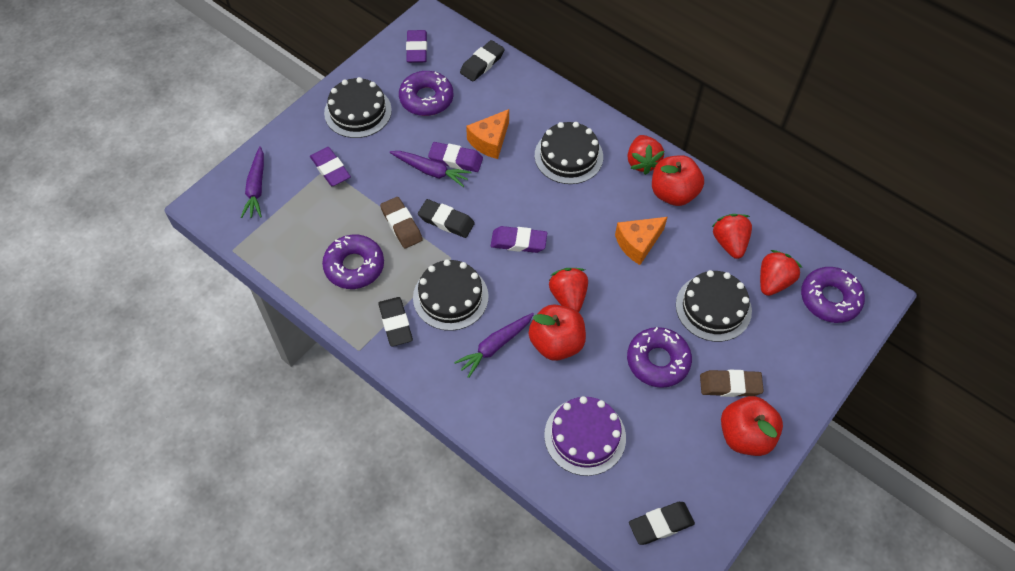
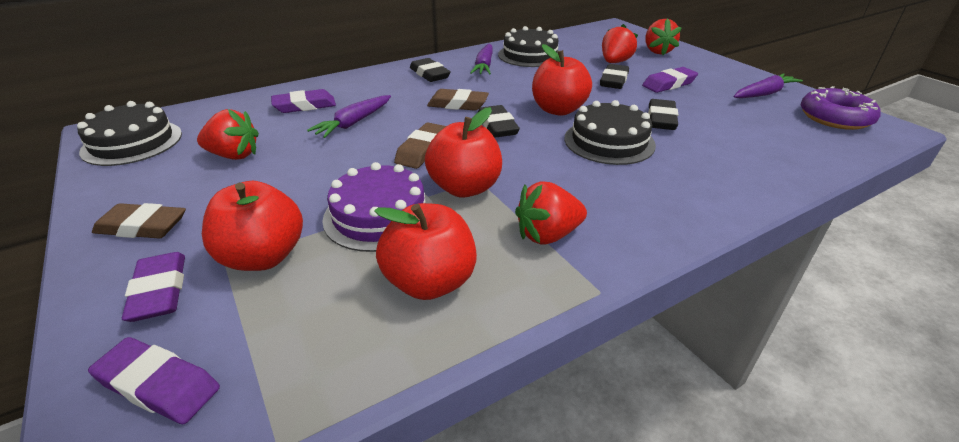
black cake: [324,77,392,138] [413,259,489,331] [535,122,603,184] [676,270,752,342] = 4 -> [77,101,182,166] [498,26,559,67] [564,100,656,165] = 3
brown eraser: [380,197,423,248] [700,370,764,397] = 2 -> [92,203,186,238] [394,123,446,169] [427,89,489,111] = 3
orange cheese: [466,109,509,159] [615,217,667,265] = 2 -> none = 0
purple donut: [322,235,384,289] [399,71,453,116] [627,327,692,388] [801,267,865,323] = 4 -> [801,86,880,130] = 1
red apple: [529,304,586,361] [652,155,704,206] [721,396,783,456] = 3 -> [202,181,303,271] [374,203,477,300] [425,107,502,198] [532,44,592,116] = 4

